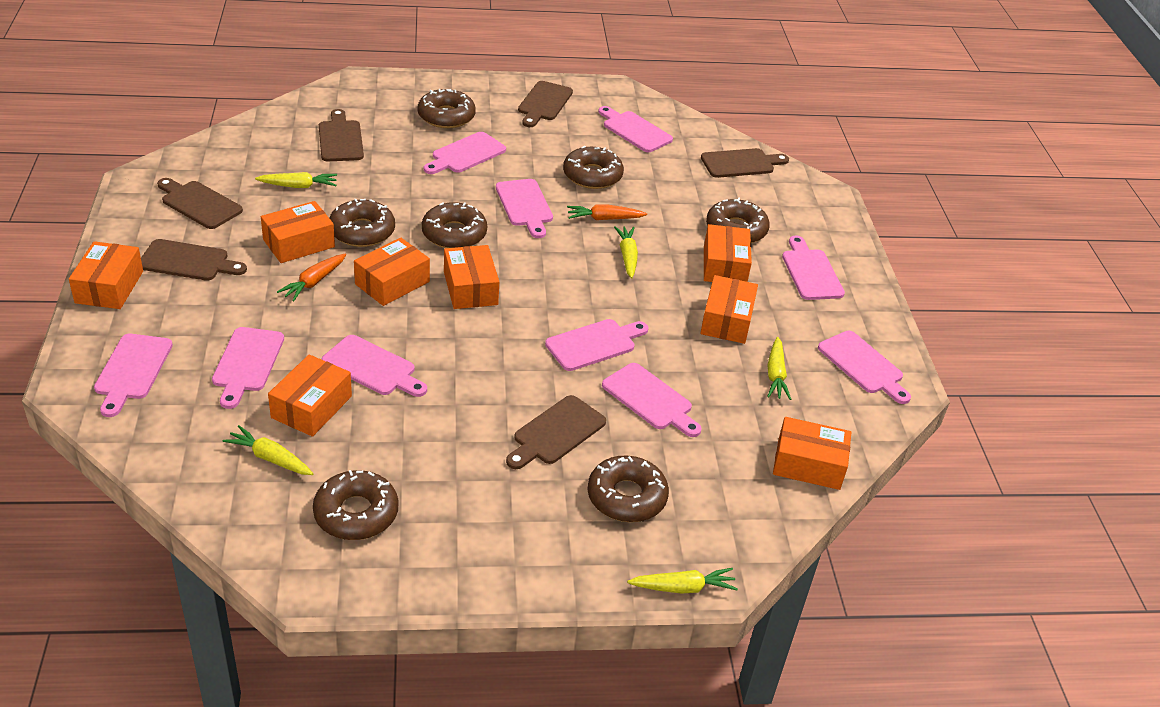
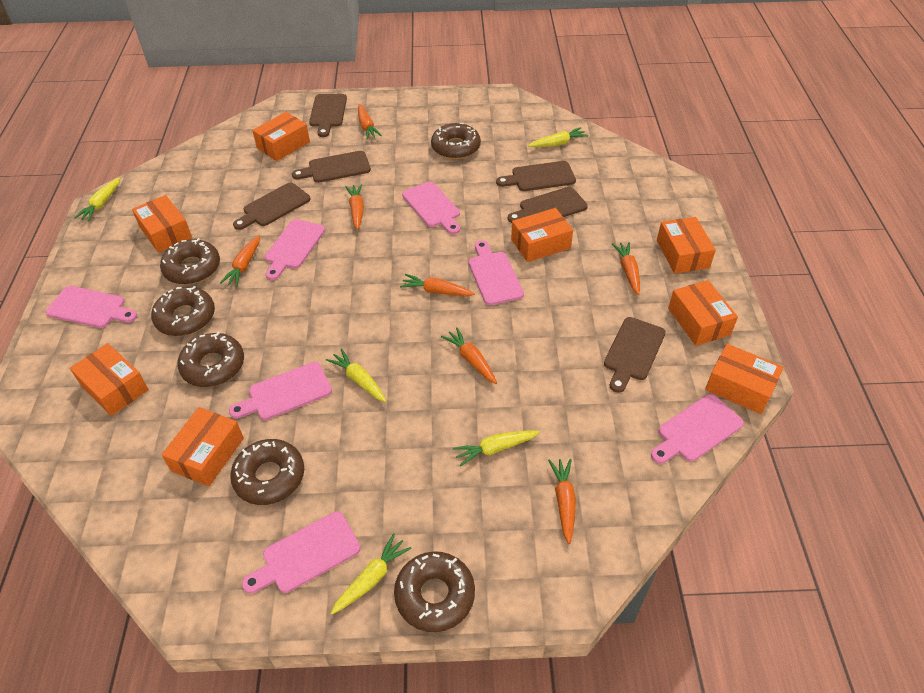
brown donut: [313,470,398,540] [330,199,395,247] [418,89,476,128] [422,202,487,248] [563,146,624,189] [587,455,669,522] [706,197,770,243] = 7 -> [151,286,215,336] [160,238,220,285] [178,332,244,387] [230,439,304,505] [394,551,475,632] [431,123,481,159] = 6
orange carrot: [277,254,346,301] [567,204,647,220] = 2 -> [220,235,260,287] [345,184,364,230] [358,104,382,139] [400,274,475,296] [441,327,497,384] [548,459,576,544] [612,242,640,295] = 7
pink cutting board: [94,334,173,417] [212,327,284,409] [321,335,427,397] [424,132,506,174] [496,179,553,238] [545,319,648,371] [598,106,673,152] [602,363,702,437] [782,235,845,300] [818,331,911,404] = 10 -> [46,286,137,328] [229,362,332,420] [242,512,360,594] [265,219,325,280] [402,182,460,234] [469,240,524,305] [651,394,744,464] = 7

